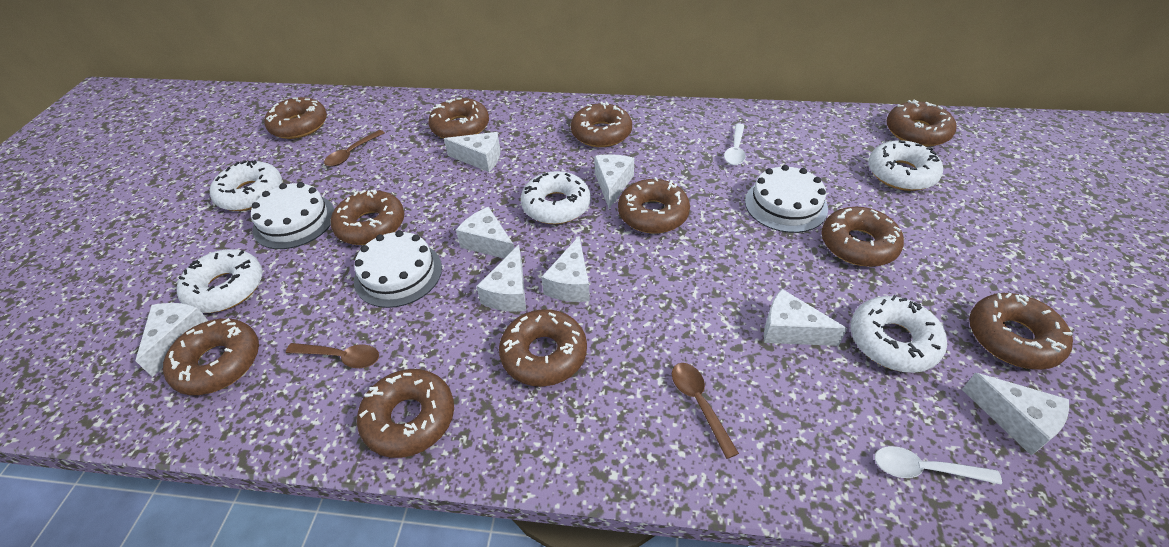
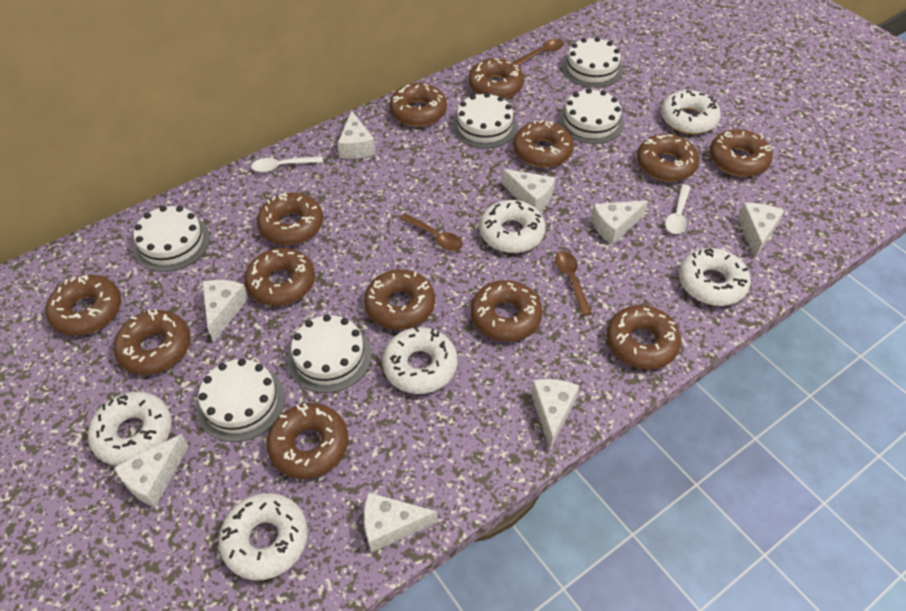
brown donut: [163,318,259,395] [264,97,327,139] [331,190,404,245] [357,369,454,458] [428,98,489,138] [499,309,587,387] [571,102,632,147] [618,177,690,234] [821,207,904,267] [886,100,956,147] [969,293,1073,370] = 11 -> [46,275,121,336] [113,309,191,375] [244,248,315,306] [257,193,323,245] [267,403,349,479] [364,269,435,330] [390,83,447,126] [468,58,524,99] [471,280,543,342] [513,120,574,167] [606,305,681,369] [637,134,699,181] [709,129,773,177] = 13
white cake: [251,182,334,249] [354,230,442,308] [745,165,828,233] = 3 -> [133,206,210,272] [196,359,285,442] [287,314,372,393] [452,93,518,148] [558,88,624,144] [561,37,623,88] = 6
white donut: [177,249,262,313] [210,160,282,211] [521,171,591,224] [850,295,947,373] [868,140,943,191] = 5 -> [88,391,172,466] [218,493,308,580] [382,327,458,394] [480,200,546,253] [661,90,721,134] [679,248,751,306] = 6

